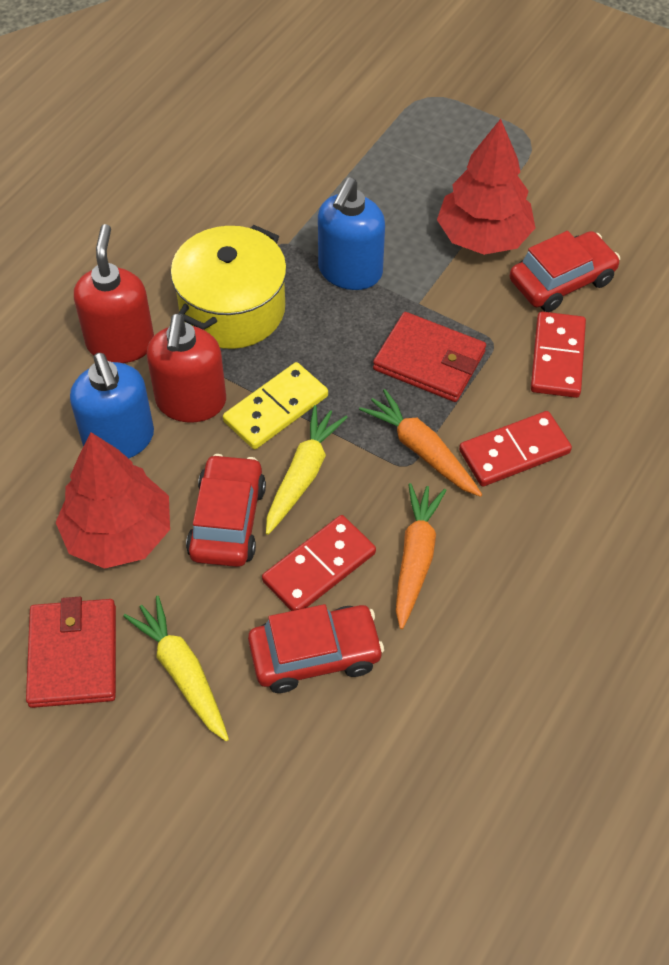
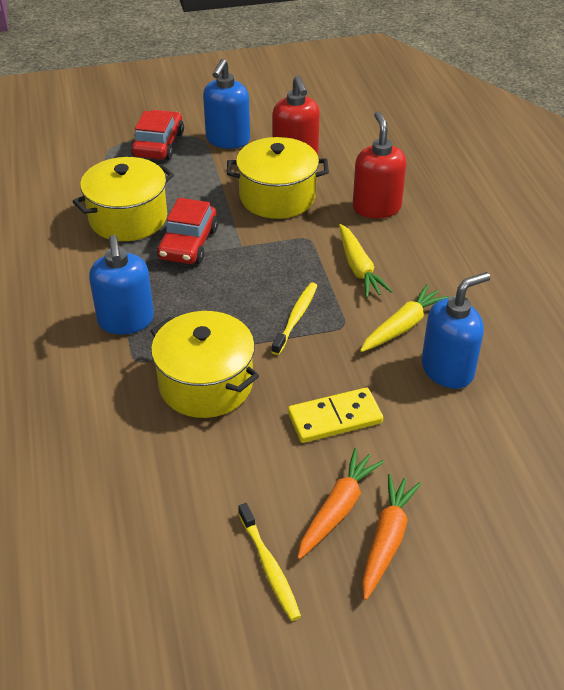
blue soap dispenser: [70,353,154,458] [318,178,385,290] = 2 -> [89,235,154,335] [203,59,250,149] [422,272,490,389] = 3
red car: [186,454,266,567] [248,604,384,693] [510,231,620,312] = 3 -> [131,110,184,160] [157,198,218,264] = 2
red domino: [262,515,376,611] [459,411,572,487] [531,312,586,398] = 3 -> none = 0
red tree: [55,432,170,569] [437,119,535,255] = 2 -> none = 0
red wallet: [26,597,116,708] [373,312,486,402] = 2 -> none = 0
yellow pot: [170,225,287,349] = 1 -> [72,157,174,241] [151,311,259,418] [227,137,329,219] = 3
yellow toothbrush: none = 0 -> [238,503,301,621] [271,282,318,355] = 2

